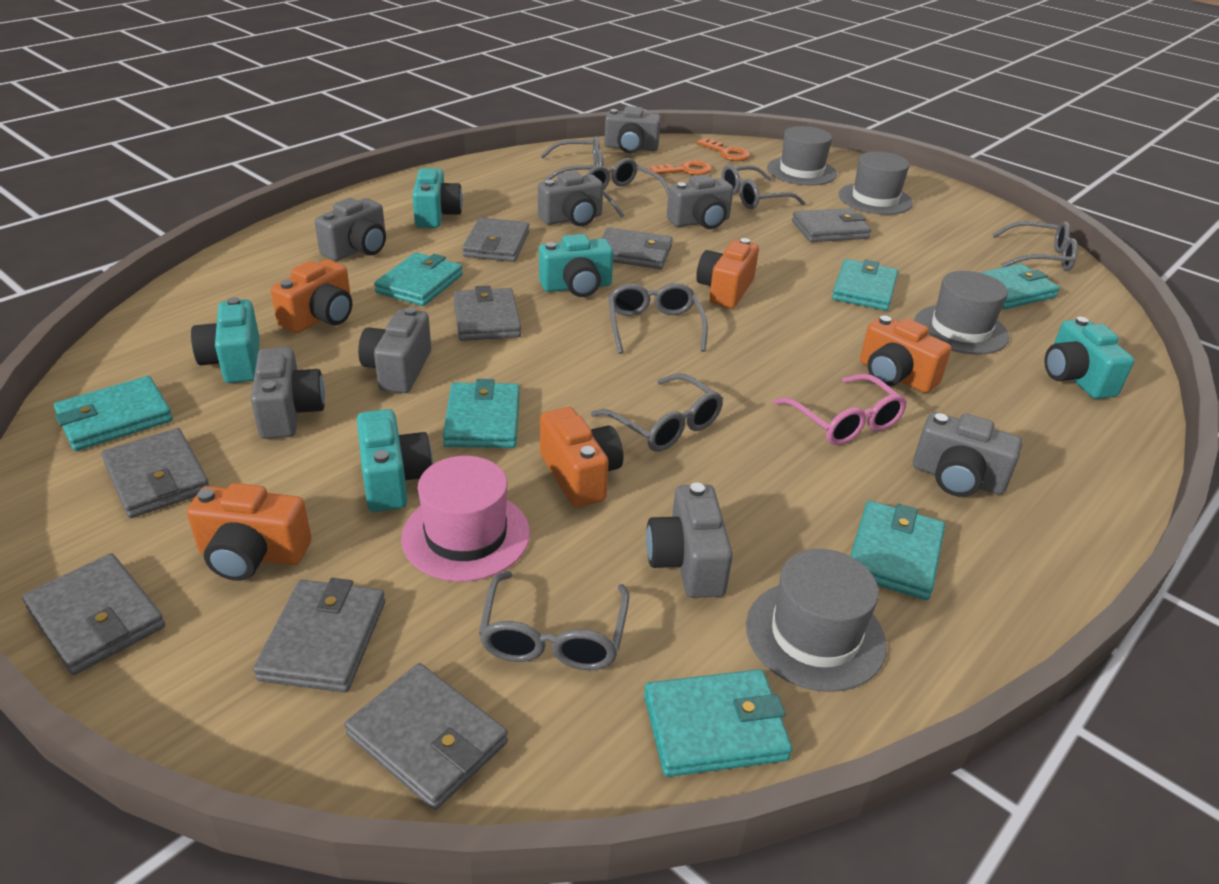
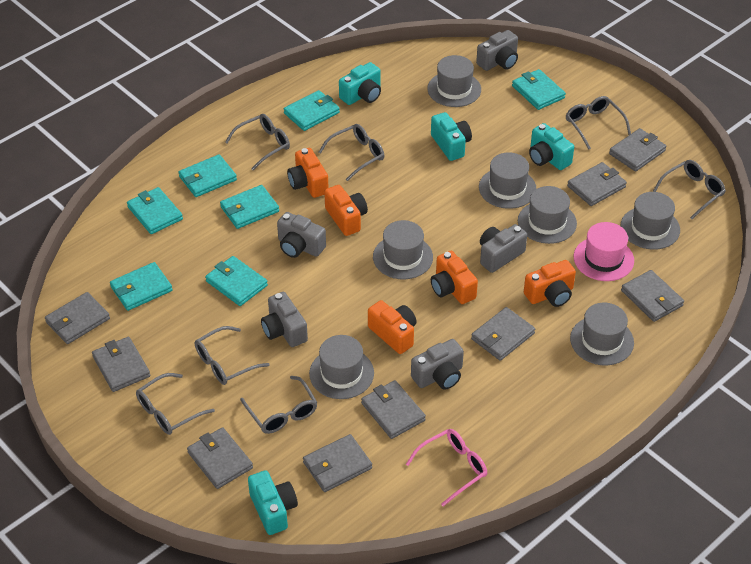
grey camera: [251,347,325,439] [315,198,386,261] [358,307,431,393] [538,171,603,226] [604,106,661,153] [646,483,733,598] [667,174,733,229] [913,412,1022,497] = 8 -> [261,292,308,347] [277,212,326,258] [411,339,464,390] [476,30,518,71] [480,224,527,273] = 5
grey hat: [746,549,887,692] [767,126,837,185] [839,152,913,215] [914,271,1009,355] = 4 -> [309,335,374,399] [373,220,433,279] [427,55,481,107] [479,152,537,209] [518,186,577,244] [570,303,634,365] [621,192,680,250] = 7
grey wallet: [22,553,165,675] [101,428,210,518] [253,578,385,692] [345,663,508,810] [454,286,521,341] [462,217,529,262] [601,227,672,269] [792,208,871,242] = 8 -> [45,292,110,344] [92,337,150,392] [187,427,253,489] [303,434,372,492] [361,380,426,439] [471,307,535,361] [567,162,627,206] [609,128,666,172] [621,270,684,322] = 9
orange key: [650,160,712,175] [696,138,750,161] = 2 -> none = 0
turquoise camera: [191,297,259,383] [357,409,433,512] [412,168,463,228] [539,234,613,297] [1044,317,1134,399] = 5 -> [248,470,298,535] [339,62,381,105] [431,112,472,161] [529,123,574,170] = 4

